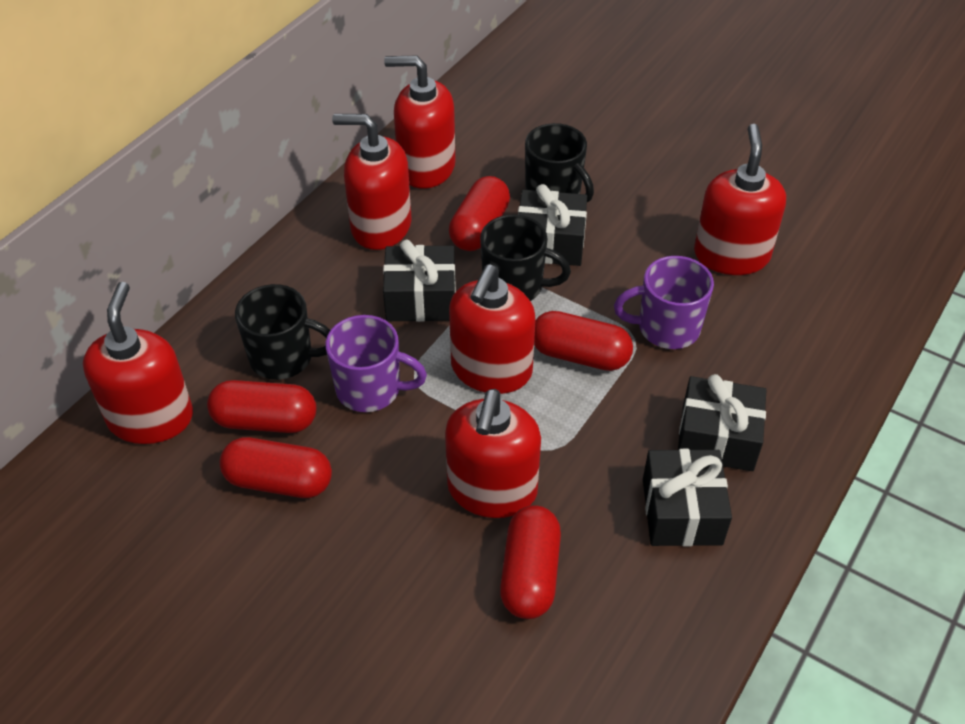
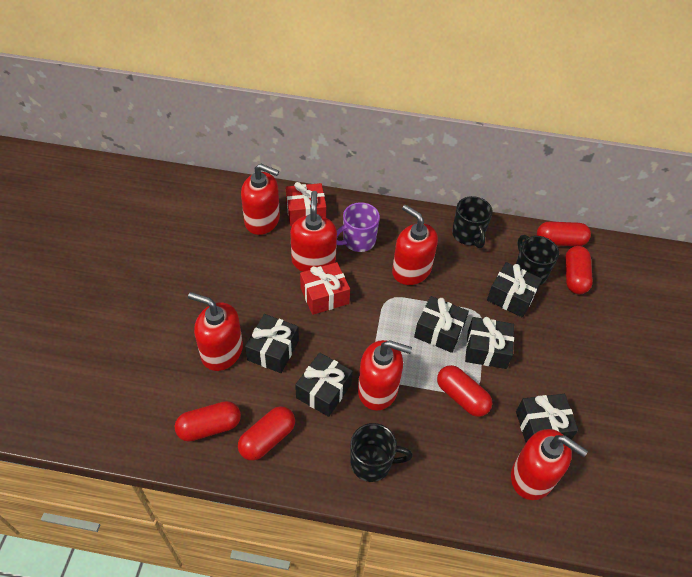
black gift: [383,240,456,322] [518,184,587,266] [643,449,732,546] [678,374,766,471] = 4 -> [245,314,299,373] [295,353,353,417] [414,296,469,353] [465,317,514,369] [487,262,542,318] [516,394,578,442] = 6
purple mug: [325,315,427,412] [614,256,714,349] = 2 -> [336,202,380,252] = 1
red gift: none = 0 -> [286,182,326,226] [300,262,350,315] = 2

